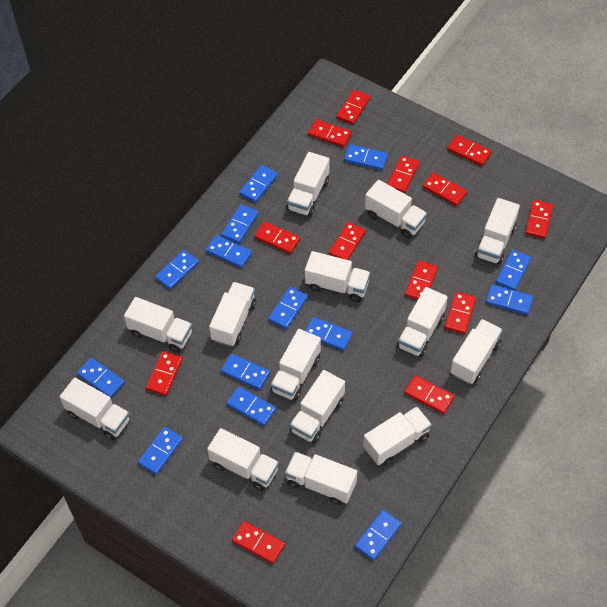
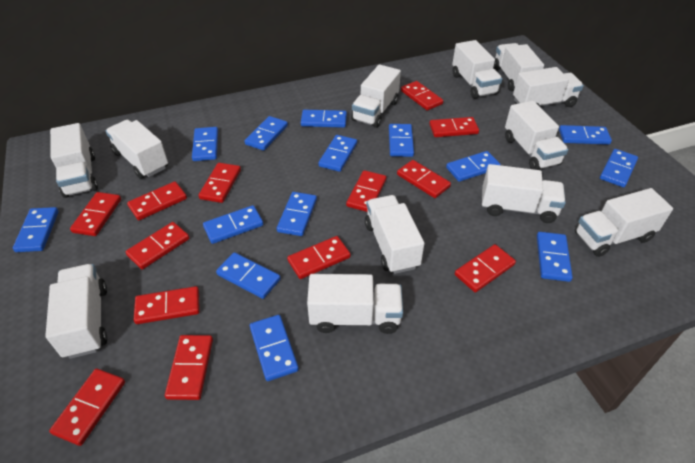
white truck: [60,378,130,440] [124,297,192,353] [207,428,279,491] [209,282,256,347] [271,329,321,401] [285,452,357,505] [287,152,329,217] [290,370,345,443] [305,251,370,302] [363,407,432,466] [365,180,427,239] [397,287,448,357] [450,319,503,384] [475,198,520,265] = 14 -> [45,264,107,359] [50,123,98,198] [106,120,168,179] [307,274,403,334] [351,64,401,128] [365,195,425,274] [452,40,502,99] [482,164,566,223] [493,43,544,91] [505,101,568,170] [513,67,584,107] [575,188,673,257] = 12

